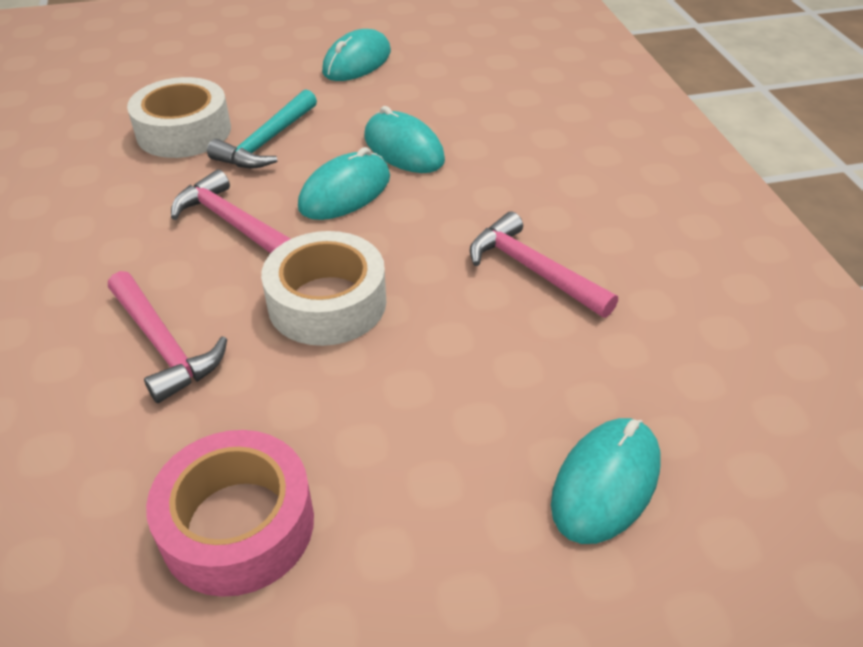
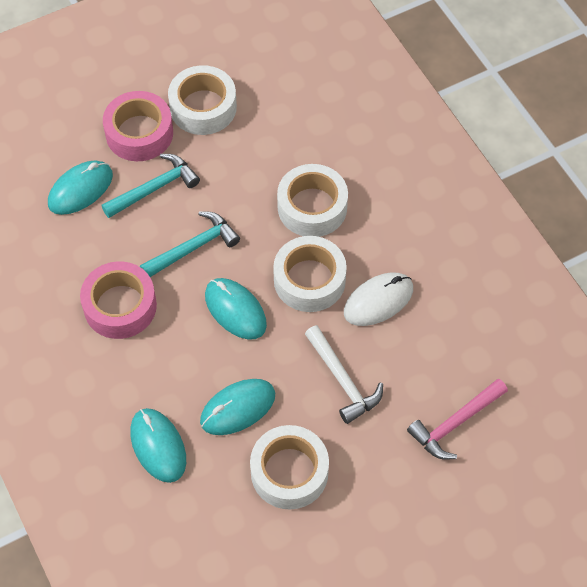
pink hammer: [108,271,227,403] [171,170,291,254] [470,211,618,318] = 3 -> [407,379,508,460] = 1
pink tape: [146,430,314,597] = 1 -> [80,261,157,339] [103,91,173,161] = 2
turquoise hammer: [207,89,317,168] = 1 -> [102,154,200,218] [140,211,240,277] = 2
white hammer: none = 0 -> [305,325,383,424] = 1
white mouse: none = 0 -> [344,272,413,326] = 1
white tape: [127,77,231,158] [261,231,386,346] = 2 -> [168,65,237,135] [250,425,329,510] [273,236,347,312] [277,164,348,237] = 4

